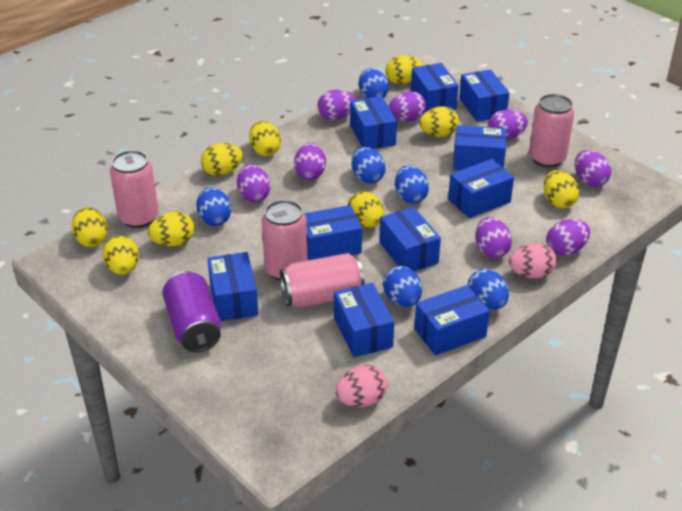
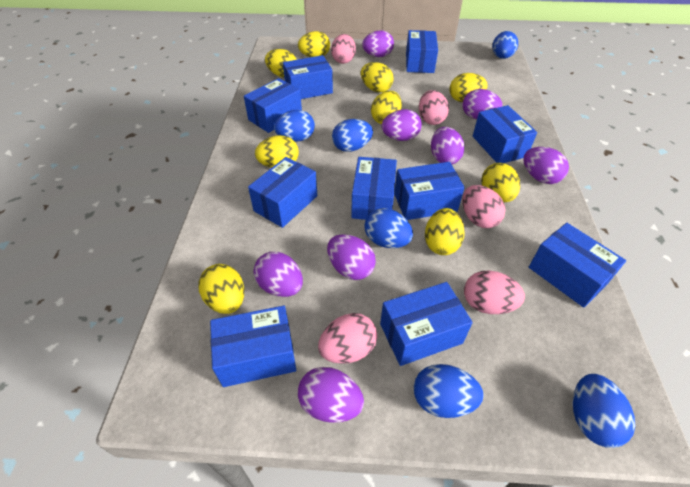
pink can: [110,150,159,228] [262,200,308,281] [280,253,365,308] [529,94,574,167] = 4 -> none = 0
pink egg: [335,365,387,407] [509,243,556,279] = 2 -> [318,313,377,364] [331,34,356,64] [419,90,449,125] [462,185,506,228] [464,270,525,314] = 5
purple can: [162,271,221,352] = 1 -> none = 0

